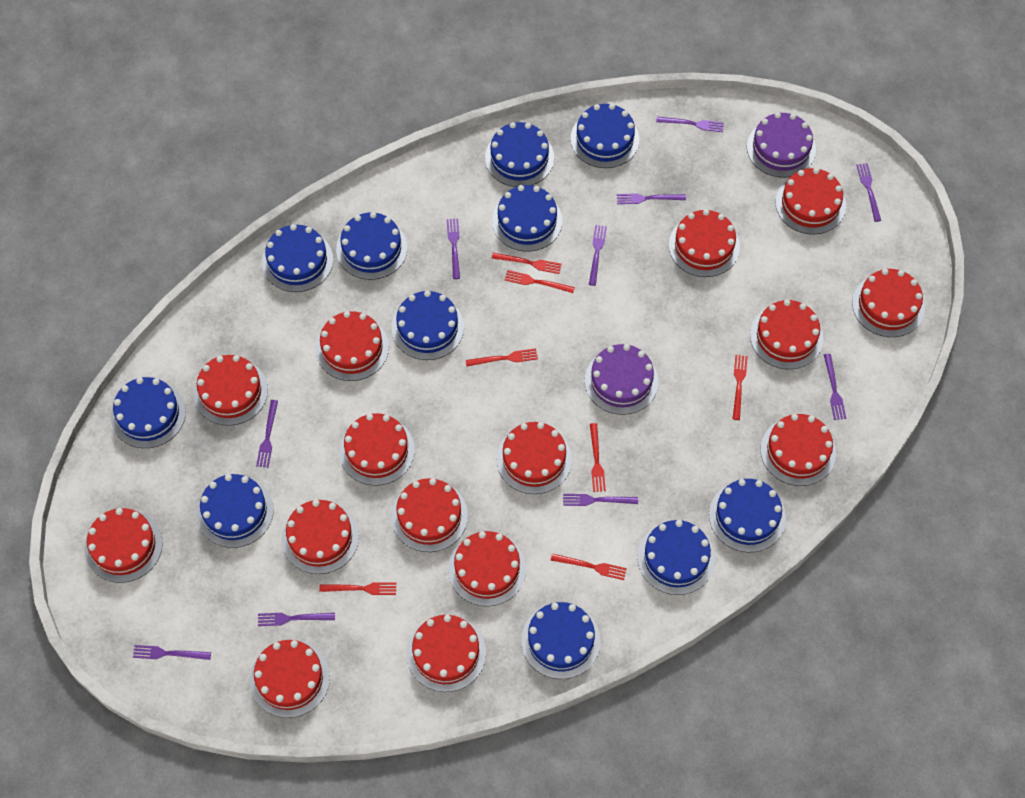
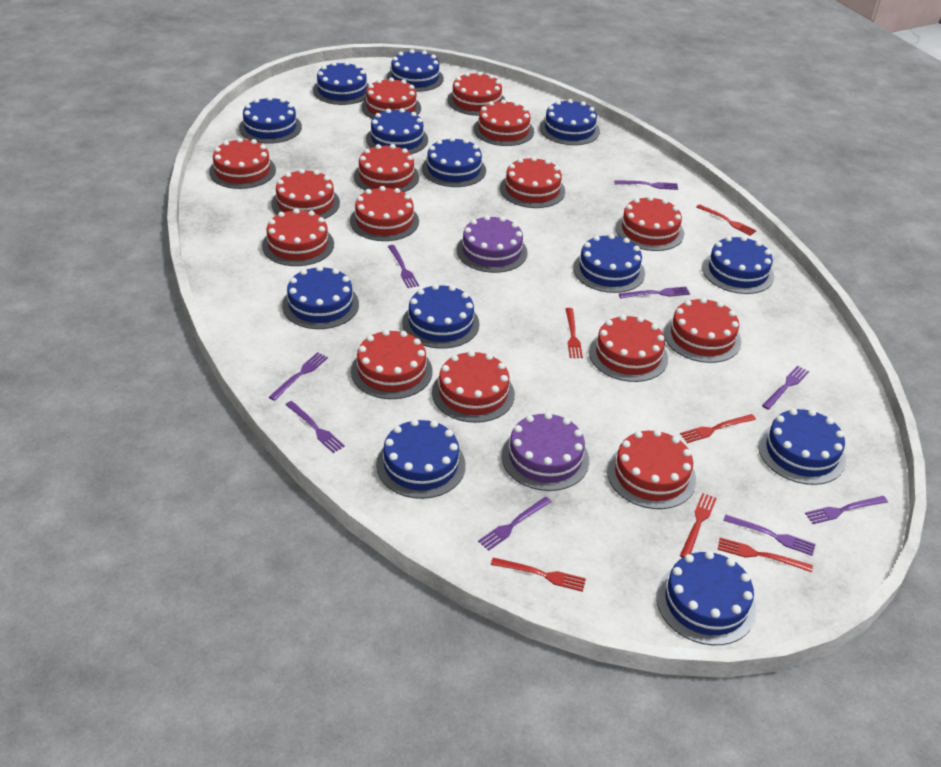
blue cake: [111,377,186,448] [197,474,274,548] [262,224,333,292] [336,212,407,280] [391,290,464,360] [485,122,554,187] [492,185,563,252] [521,602,600,679] [571,104,639,168] [637,520,715,595] [709,479,786,552] = 11 -> [239,96,302,144] [282,266,359,329] [313,61,369,105] [366,108,428,154] [376,419,466,499] [387,49,444,92] [402,284,480,349] [422,137,486,187] [540,99,600,145] [573,234,645,293] [656,551,756,645] [702,236,774,294] [758,408,846,485] = 13
purple fork: [133,645,211,660] [256,400,278,468] [258,613,335,626] [447,219,460,279] [563,494,638,506] [589,225,607,286] [617,194,686,204] [656,117,724,132] [824,354,846,420] [857,163,881,222] = 10 -> [269,352,328,401] [285,401,345,453] [388,245,419,288] [478,497,552,551] [614,180,678,190] [619,287,690,298] [723,515,816,556] [762,366,809,410] [805,496,888,524] = 9
red fork: [319,582,396,595] [466,348,538,366] [492,253,562,274] [505,270,575,293] [551,553,627,580] [590,423,606,492] [733,355,748,420] = 7 -> [491,557,586,592] [566,308,583,358] [680,414,756,443] [680,493,717,558] [696,204,757,236] [717,538,813,572] = 6

